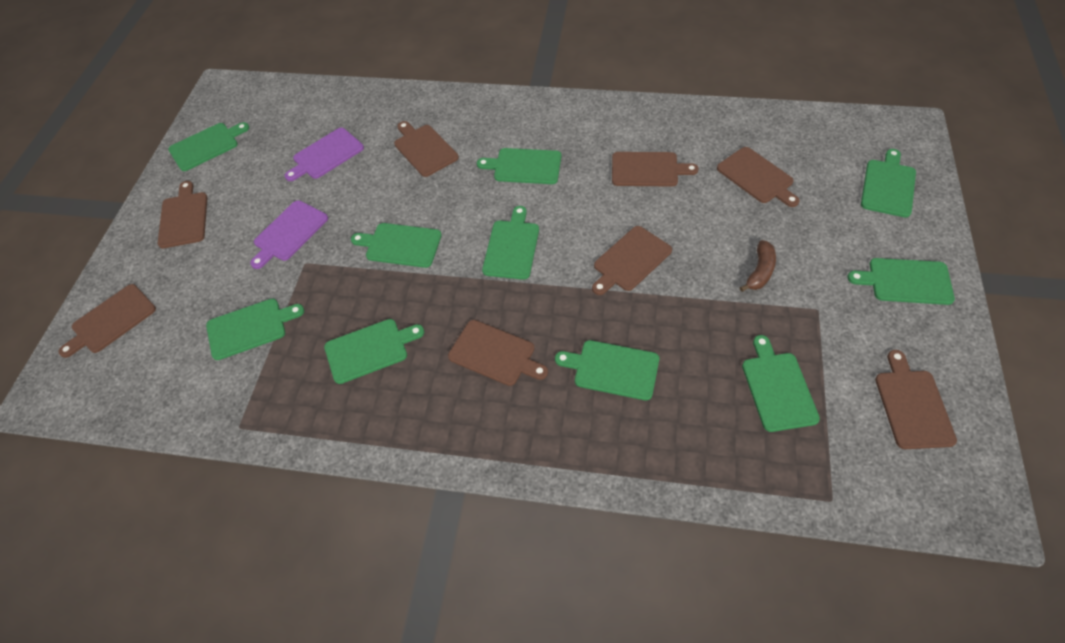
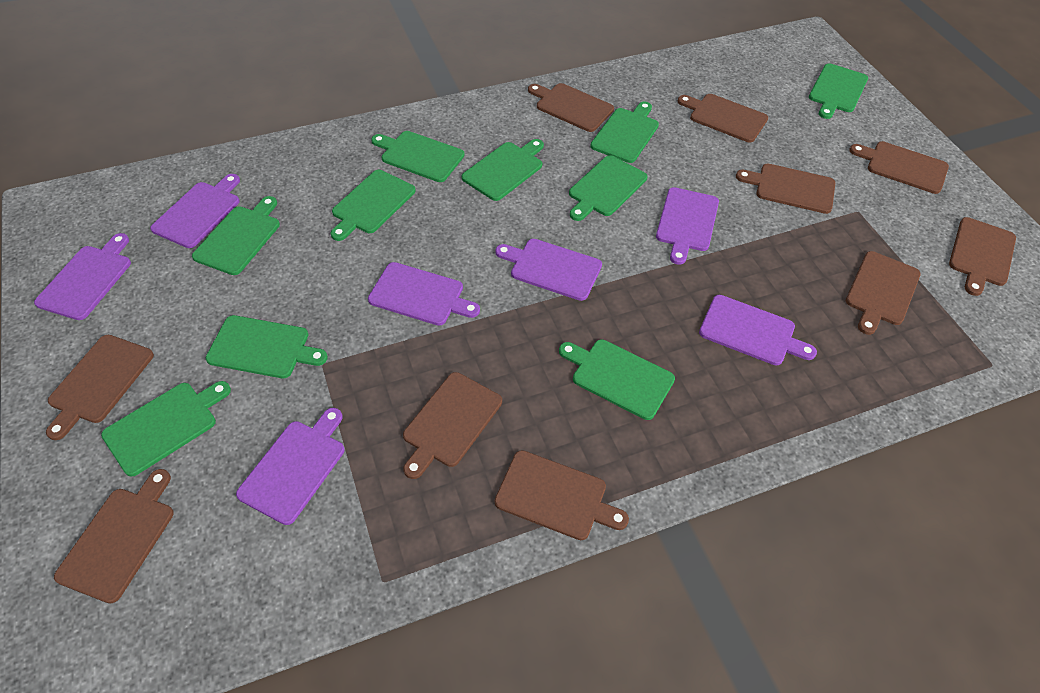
brown banana: [740,240,776,292] = 1 -> none = 0
brown cutting board: [58,284,156,358] [158,181,208,248] [394,121,459,177] [448,320,548,386] [592,226,672,295] [612,152,699,187] [717,147,799,207] [875,350,957,449] = 8 -> [46,335,154,440] [54,469,174,604] [403,372,502,479] [495,450,629,540] [528,83,614,132] [678,94,768,142] [736,163,835,214] [846,251,921,335] [849,141,949,194] [949,217,1016,296] = 10
purple cutting board: [250,200,328,269] [285,128,364,181] = 2 -> [34,233,131,320] [150,174,240,248] [236,408,345,525] [368,262,480,326] [495,239,602,301] [656,187,719,265] [699,295,817,365] = 7

